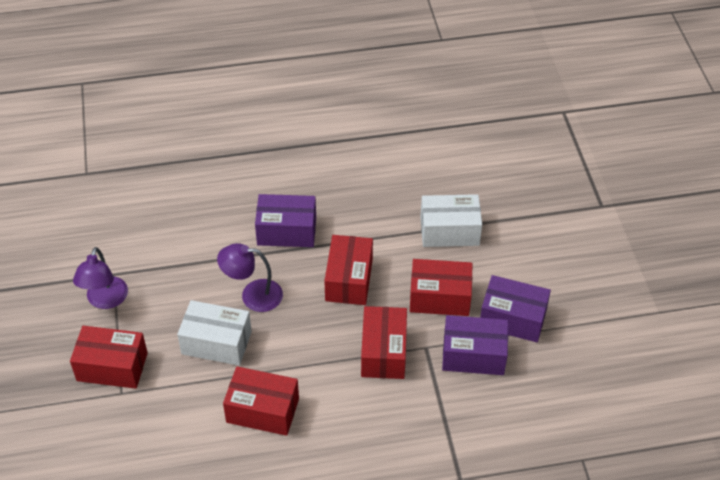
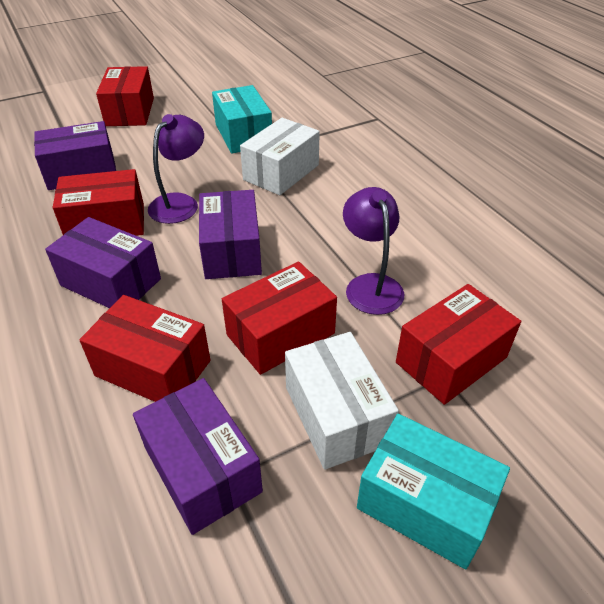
purple box: [255,194,316,247] [442,315,508,375] [480,275,551,342] = 3 -> [34,121,116,190] [45,217,161,308] [133,378,263,535] [199,190,262,279] = 4
turquoise box: none = 0 -> [212,85,272,154] [357,414,510,569] = 2

